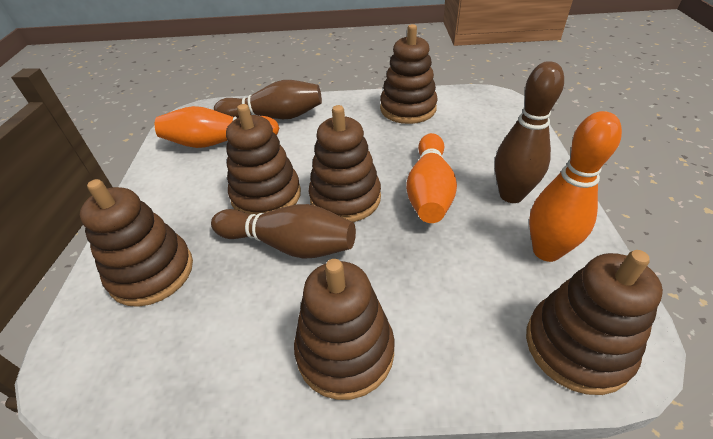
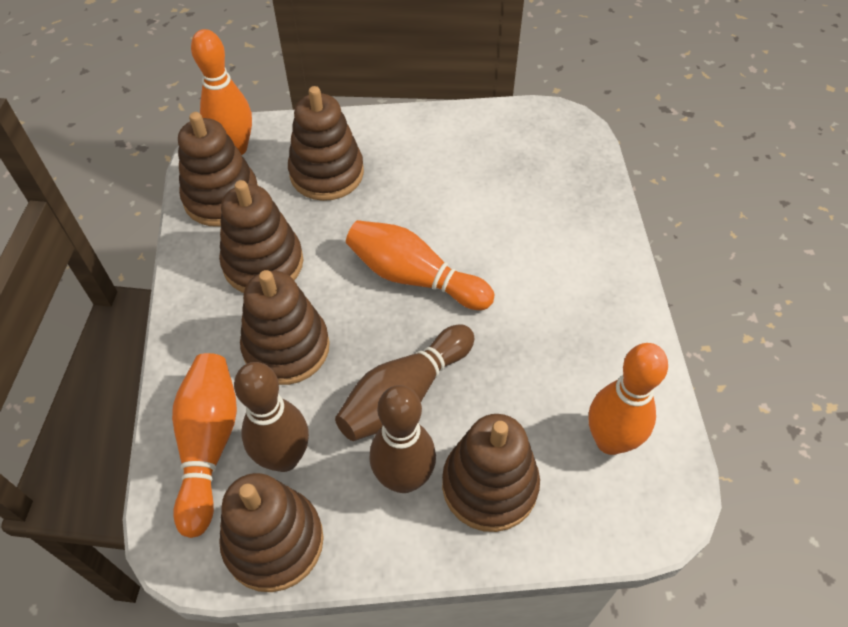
orange bowling pin: [155,106,279,148] [406,133,457,223] [529,111,622,262] = 3 -> [172,353,237,538] [191,29,252,155] [346,220,494,310] [589,343,668,455] = 4

